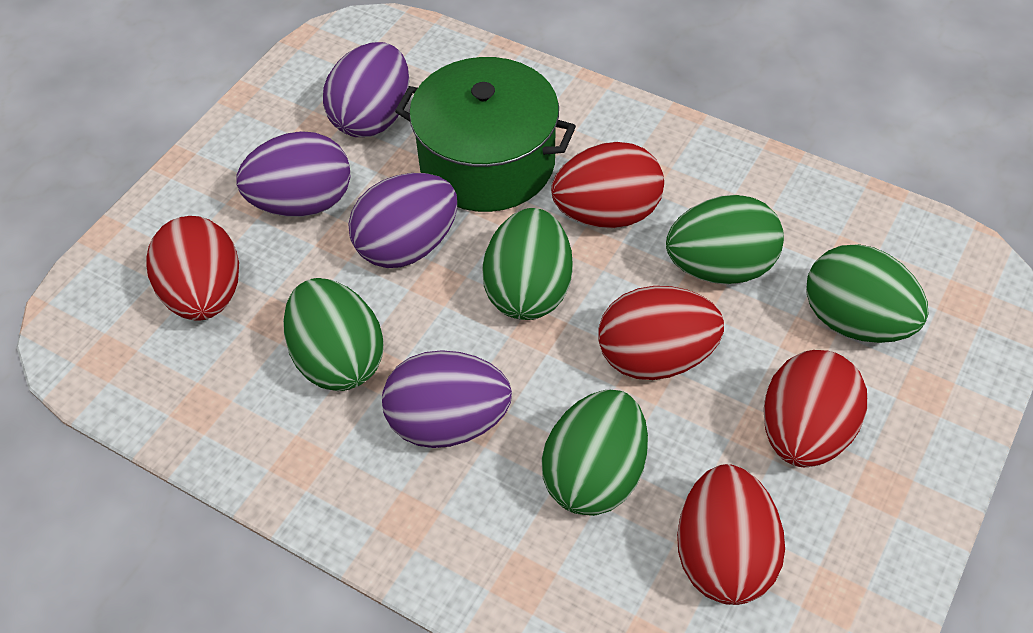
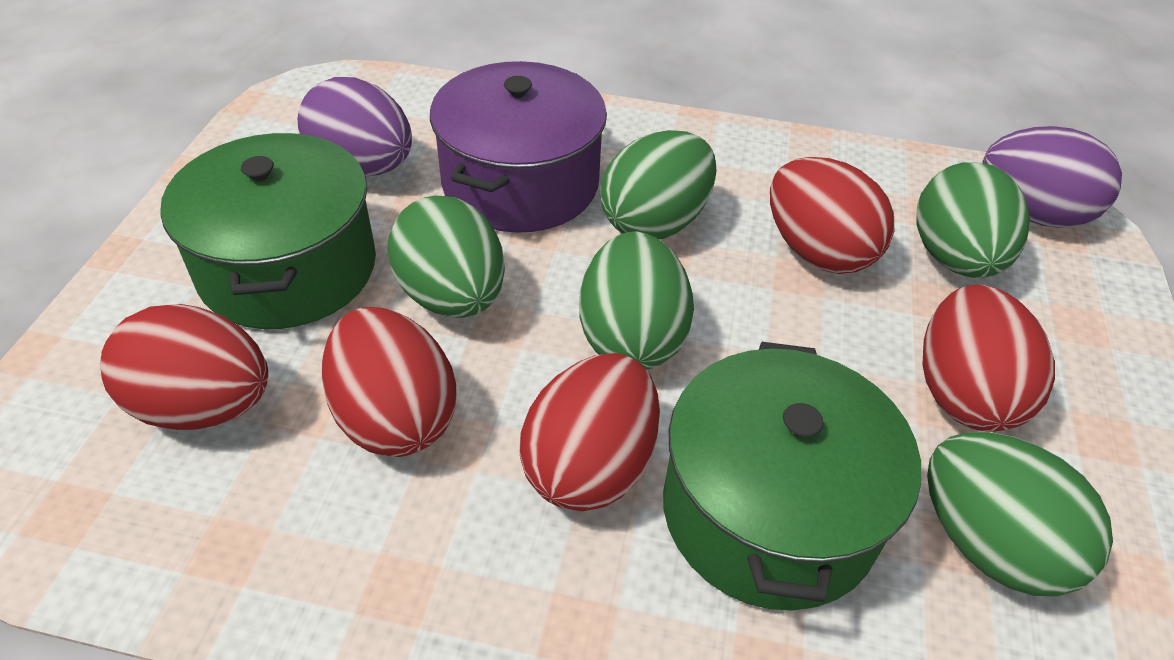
green pot: [395,57,576,212] = 1 -> [160,133,376,329] [663,342,921,610] = 2
purple egg: [236,131,351,217] [323,42,409,137] [348,173,457,268] [382,350,512,448] = 4 -> [298,77,412,176] [983,126,1122,228] = 2
purple pot: none = 0 -> [430,61,607,233] = 1

